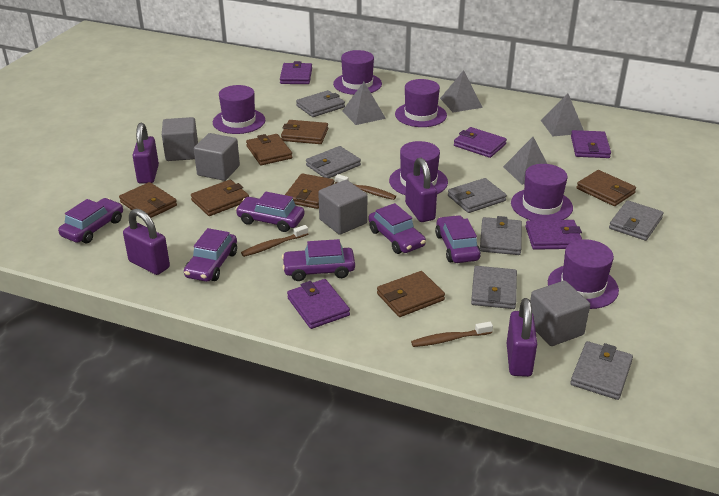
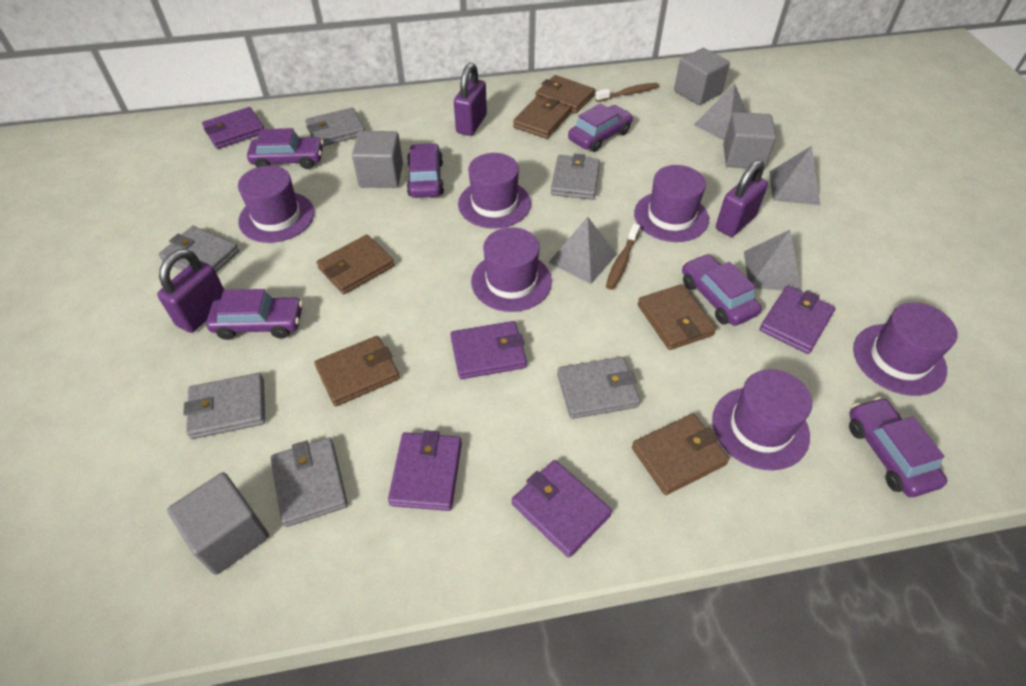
brown toothbrush: [241,225,308,257] [335,174,396,200] [411,322,493,347] = 3 -> [595,83,659,102] [606,223,640,290] = 2
brown wallet: [119,182,177,218] [191,180,249,216] [246,134,292,165] [281,120,328,144] [285,173,334,209] [377,271,445,317] [577,170,636,206] = 7 -> [314,336,400,406] [316,235,395,294] [513,96,571,139] [536,75,595,114] [632,414,729,495] [638,284,716,350] = 6
grey wallet: [296,90,345,117] [306,146,361,178] [448,178,507,213] [471,266,517,309] [480,216,522,255] [570,341,633,400] [609,200,663,241] = 7 -> [159,226,239,272] [183,373,265,439] [271,437,348,527] [305,108,365,146] [551,154,600,200] [557,357,640,419] = 6
purple padlock: [123,209,170,275] [132,123,159,184] [405,158,437,222] [507,298,537,377] = 4 -> [157,249,224,333] [454,63,487,136] [716,160,768,237] = 3

